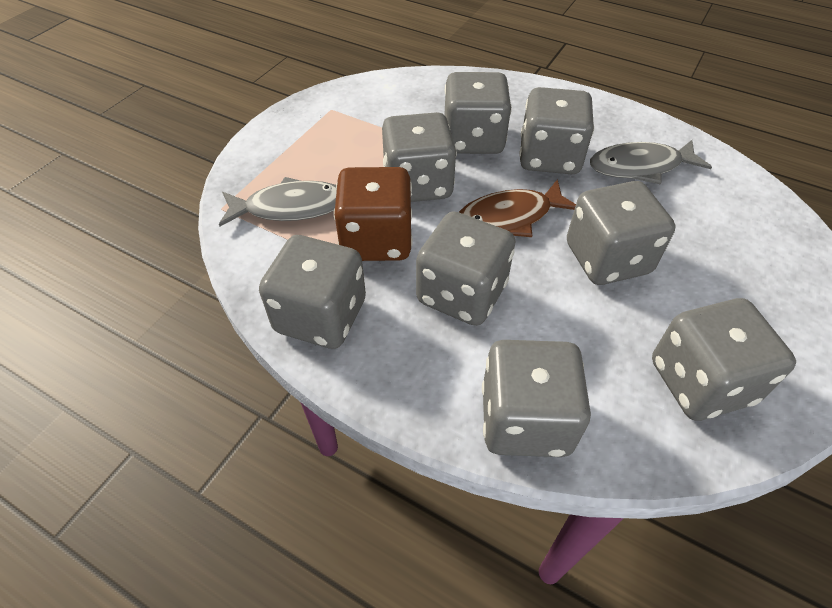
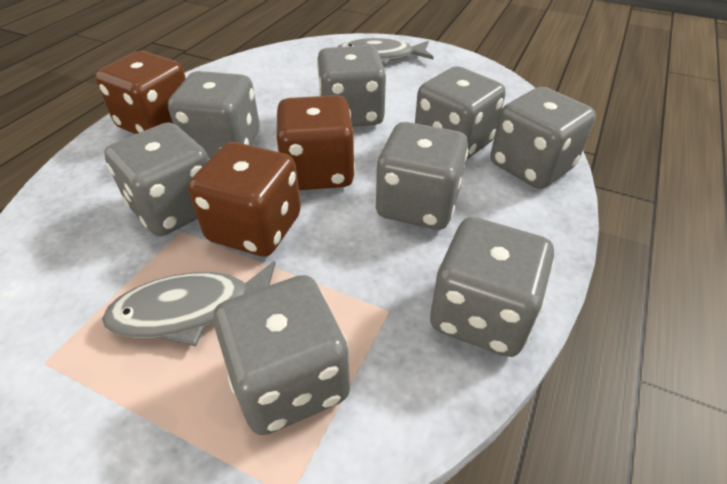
brown dice: [334,167,413,261] = 1 -> [95,51,186,134] [188,142,301,257] [276,95,355,190] = 3
brown fish: [459,179,576,237] = 1 -> none = 0

